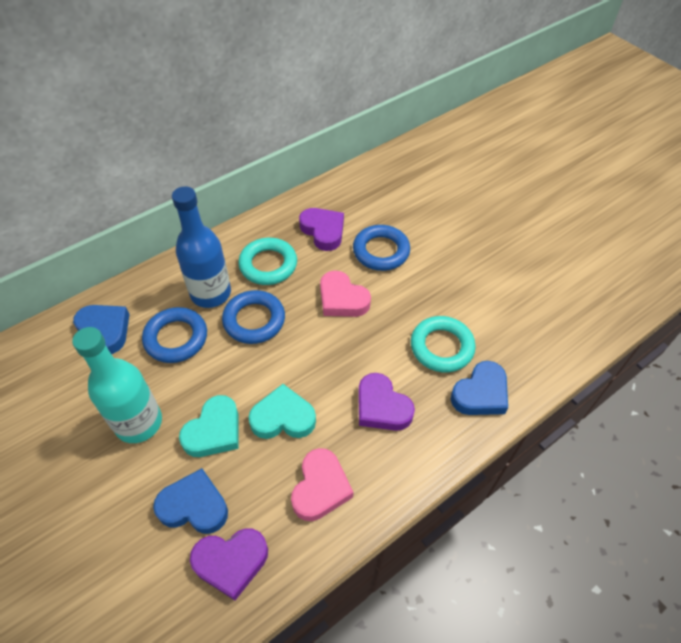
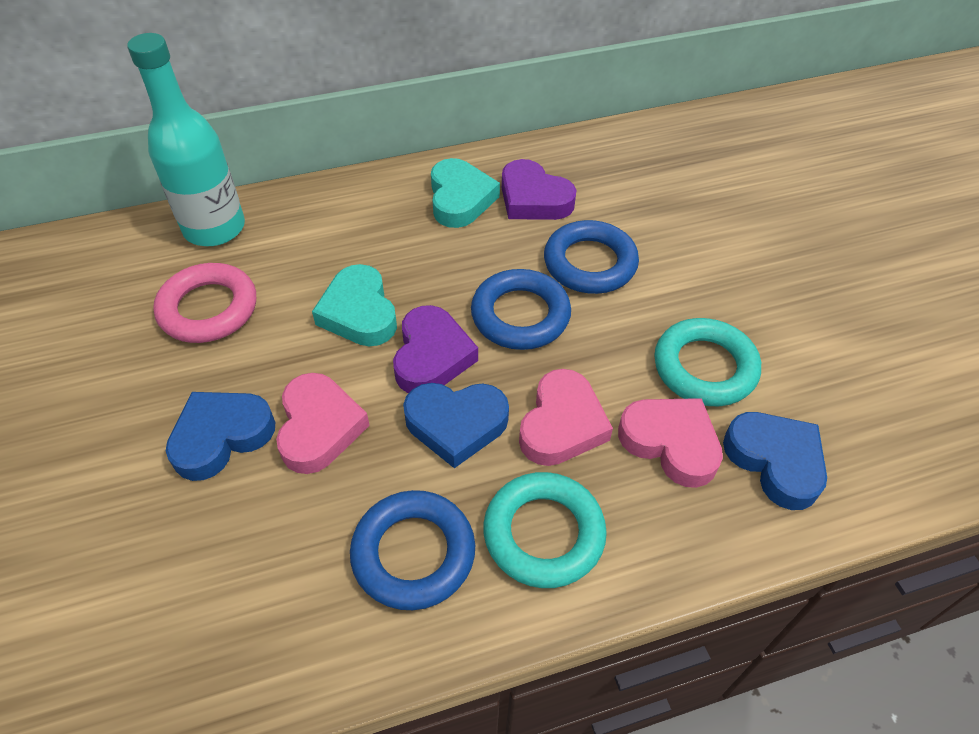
blue bottle: [172,187,231,308] = 1 -> none = 0
pink heart: [291,448,354,521] [320,271,371,317] = 2 -> [276,373,370,474] [519,369,613,466] [618,398,723,488] = 3
pink ring: none = 0 -> [153,263,256,343] = 1
purple heart: [190,528,268,600] [299,208,344,251] [358,373,415,431] = 3 -> [393,305,478,393] [502,159,576,220] = 2

